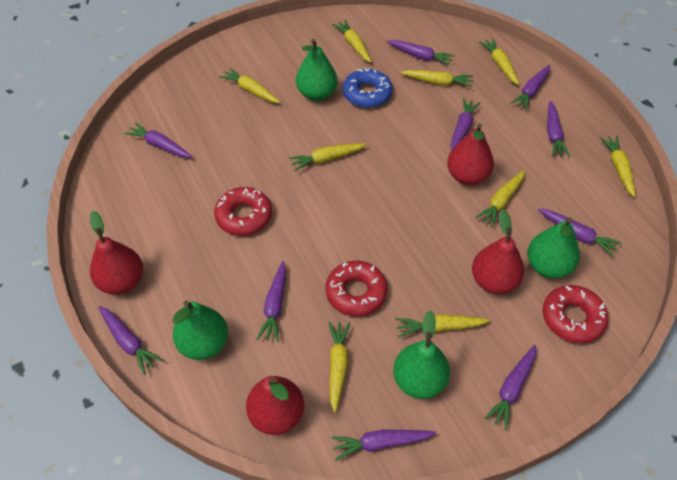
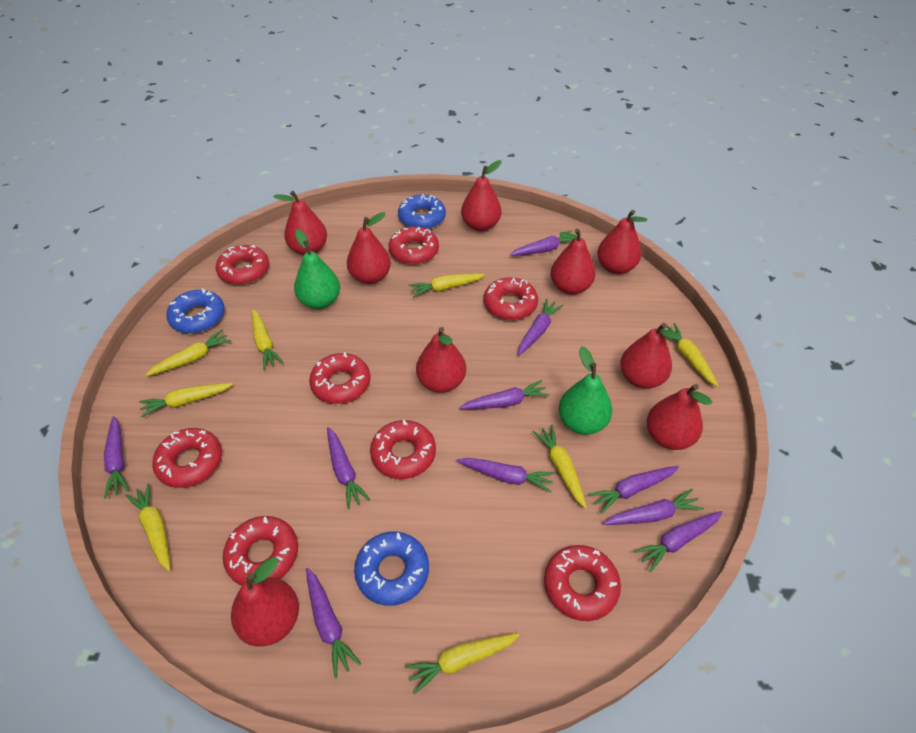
blue donut: [343,68,393,108] = 1 -> [166,288,225,334] [354,532,429,606] [398,194,446,229] = 3
green pear: [172,300,228,360] [296,39,338,101] [393,310,450,399] [527,218,580,279] = 4 -> [294,229,340,309] [558,346,612,435] = 2
red donut: [214,187,272,236] [325,260,388,316] [543,285,608,343] = 3 -> [152,428,222,488] [216,245,269,285] [223,516,298,586] [309,352,370,404] [370,420,436,479] [388,226,439,265] [484,277,538,320] [544,545,621,621] = 8
red pear: [90,211,143,294] [246,376,304,435] [447,123,494,185] [472,209,524,294] = 4 -> [231,557,299,646] [273,191,327,255] [347,212,391,284] [416,327,466,393] [461,160,502,231] [551,229,595,295] [597,210,648,274] [620,323,681,389] [647,384,712,450] = 9
yellow carrot: [219,68,281,103] [289,143,367,171] [328,322,351,413] [332,19,372,63] [395,314,490,338] [400,70,473,88] [475,170,525,227] [479,38,520,85] [600,136,636,198] = 9 -> [125,483,170,571] [139,383,233,418] [145,329,231,376] [252,309,284,370] [404,633,520,694] [409,273,485,297] [532,425,587,509] [661,323,719,387] = 8

